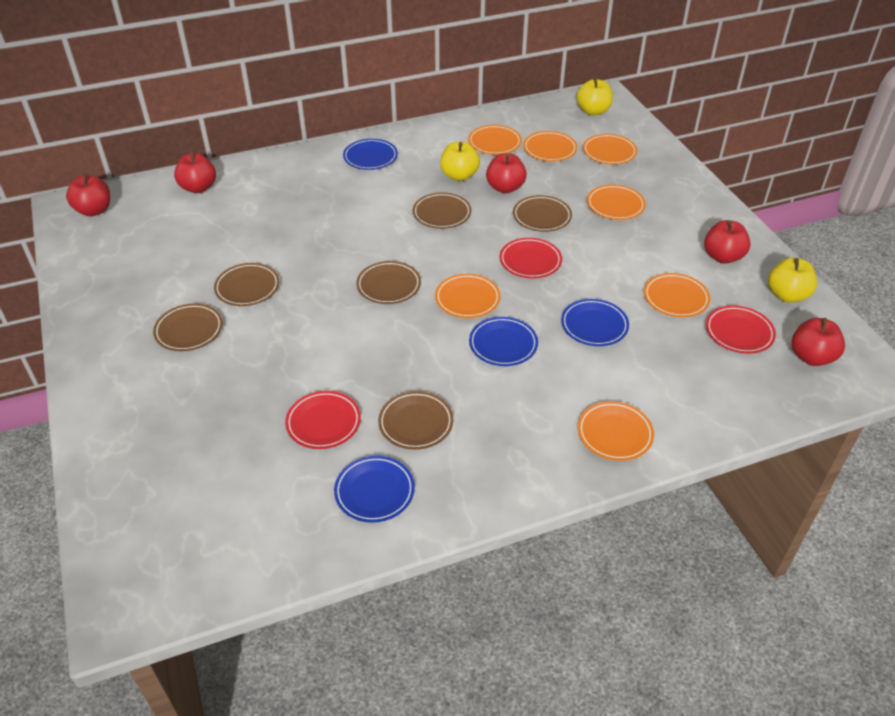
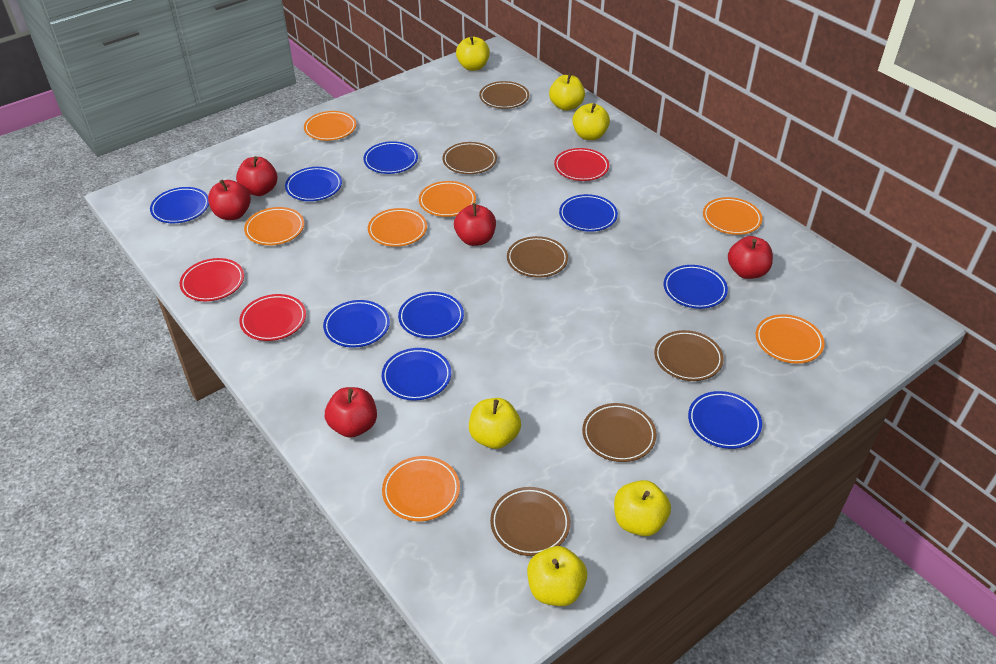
blue plate: [334,456,415,523] [343,139,398,170] [469,317,538,366] [561,299,629,346] = 4 -> [150,187,209,223] [285,167,342,201] [323,300,390,348] [363,141,418,174] [382,348,451,401] [398,292,464,339] [559,194,618,232] [664,265,728,309] [688,391,762,449] = 9
yellow apple: [440,142,480,181] [576,77,613,116] [768,257,817,303] = 3 -> [456,36,490,71] [469,398,521,449] [527,546,587,606] [549,73,585,111] [572,103,610,140] [614,480,671,536] = 6

